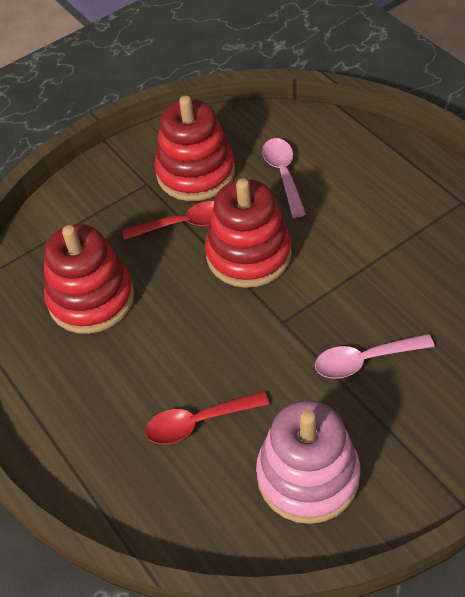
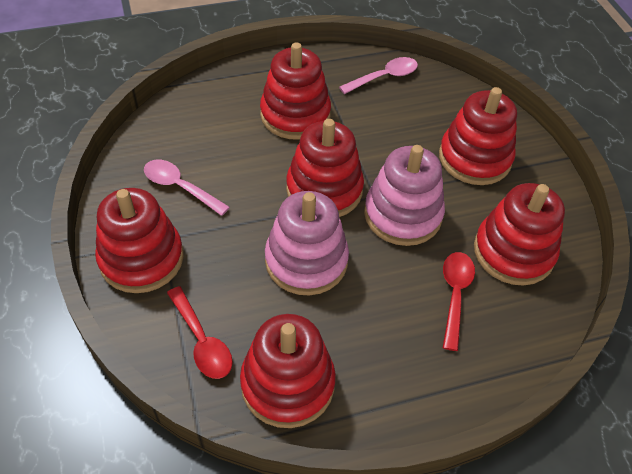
pink stacking toy: [256,400,360,524] = 1 -> [265,191,349,296] [364,145,445,246] = 2
red stacking toy: [44,224,134,334] [154,96,235,201] [205,178,292,288] = 3 -> [95,188,184,293] [240,314,336,428] [260,42,331,140] [286,119,364,217] [439,87,517,185] [474,183,565,286] = 6

